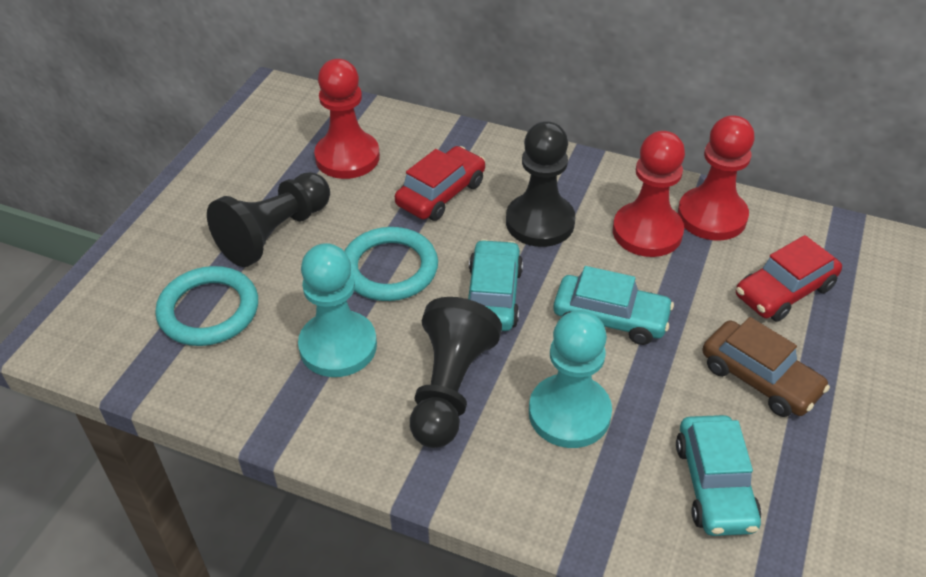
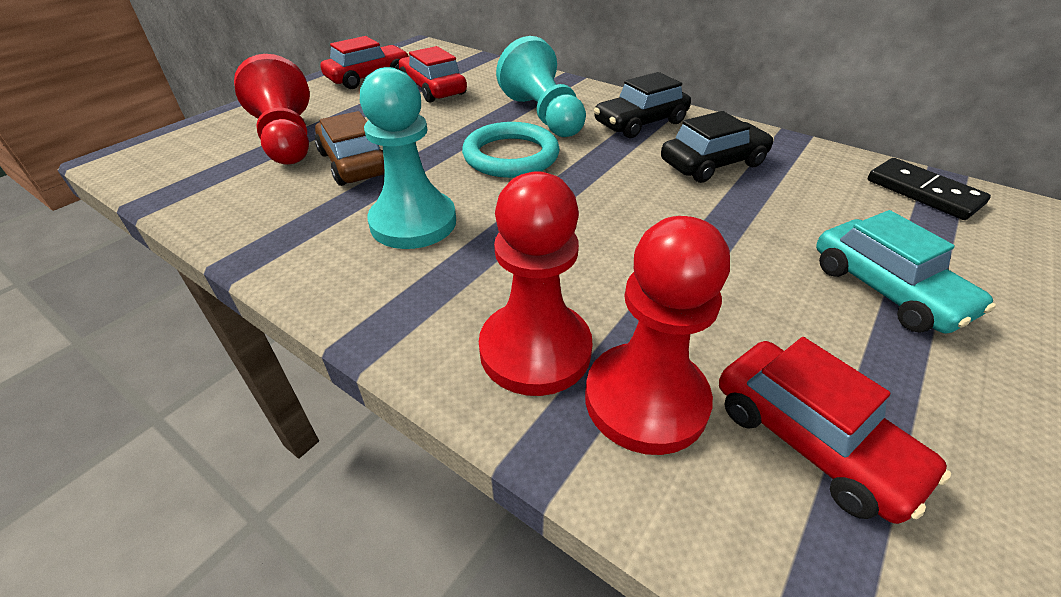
black car: none = 0 -> [594,72,691,138] [661,111,774,183] = 2
black domino: none = 0 -> [868,158,991,220] = 1
black pawn: [207,172,330,267] [410,297,502,448] [506,121,576,247] = 3 -> none = 0
red car: [395,146,485,221] [736,235,842,322] = 2 -> [320,36,410,89] [399,46,467,103] [719,337,951,524] = 3
turquoise car: [468,239,523,331] [553,266,674,345] [676,415,761,536] = 3 -> [816,210,996,334] = 1
turquoise ring: [155,266,258,346] [345,227,438,301] = 2 -> [462,122,560,178] = 1

